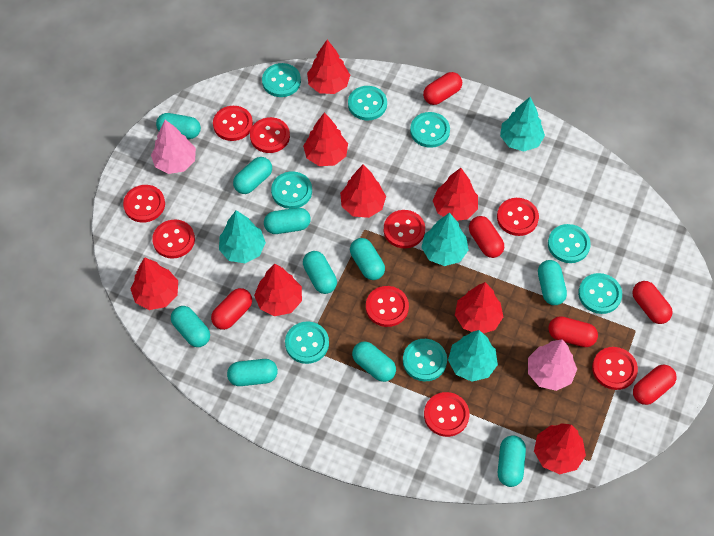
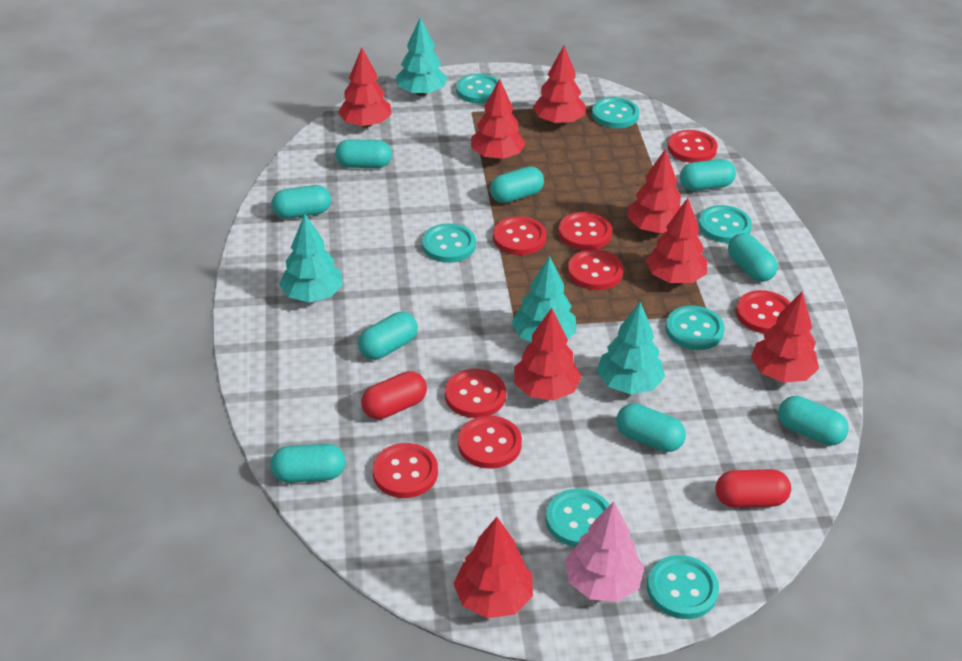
pink tree: [151,120,196,174] [528,339,577,391] = 2 -> [565,501,644,602] = 1
red button: [123,185,165,223] [152,220,195,259] [213,106,253,141] [250,117,290,153] [366,286,409,327] [384,210,425,248] [424,392,470,437] [497,198,539,236] [592,347,638,390] = 9 -> [372,443,438,498] [445,369,506,418] [458,416,522,469] [493,216,547,255] [559,212,612,250] [568,249,623,290] [668,130,718,163] [736,290,790,334] = 8
red capsule: [211,288,252,330] [423,72,462,105] [469,216,504,258] [548,316,598,347] [632,281,673,324] [633,365,677,405] = 6 -> [361,371,427,419] [716,469,791,508] = 2
turquoise button: [262,63,301,97] [271,171,312,209] [285,321,329,364] [348,86,387,120] [403,339,447,381] [410,112,450,148] [548,224,591,263] [578,273,622,314] = 8 -> [422,223,476,263] [456,74,499,104] [546,489,610,547] [592,97,639,128] [647,555,719,619] [665,305,725,350] [698,205,752,243] = 7
turquoise capsule: [156,113,201,139] [171,306,210,347] [227,359,278,386] [233,157,272,194] [264,208,311,234] [303,251,337,294] [350,238,385,280] [352,341,396,382] [498,435,526,487] [538,260,567,305] = 10 -> [271,444,346,483] [272,185,331,219] [335,139,392,168] [358,312,418,360] [490,166,544,203] [616,403,686,452] [680,159,736,191] [728,233,778,282] [778,396,849,446] = 9

